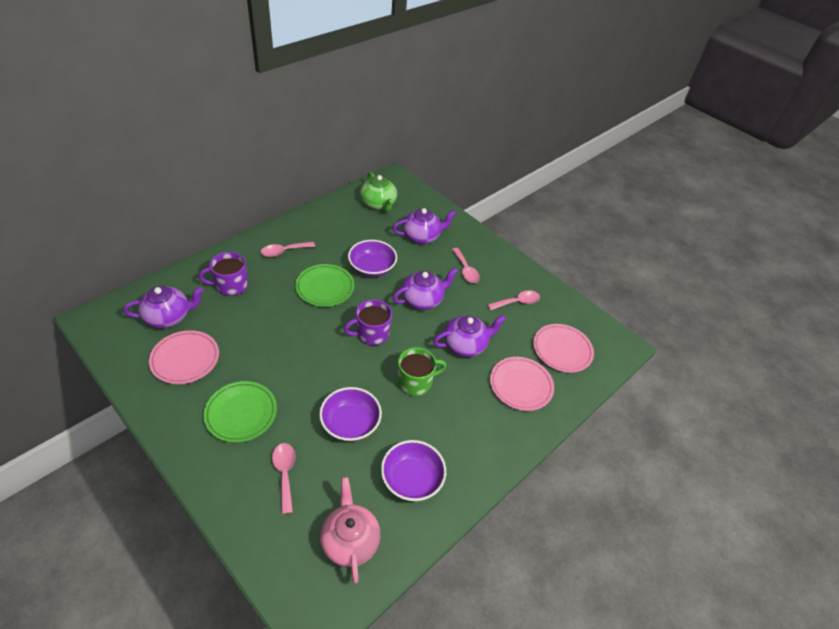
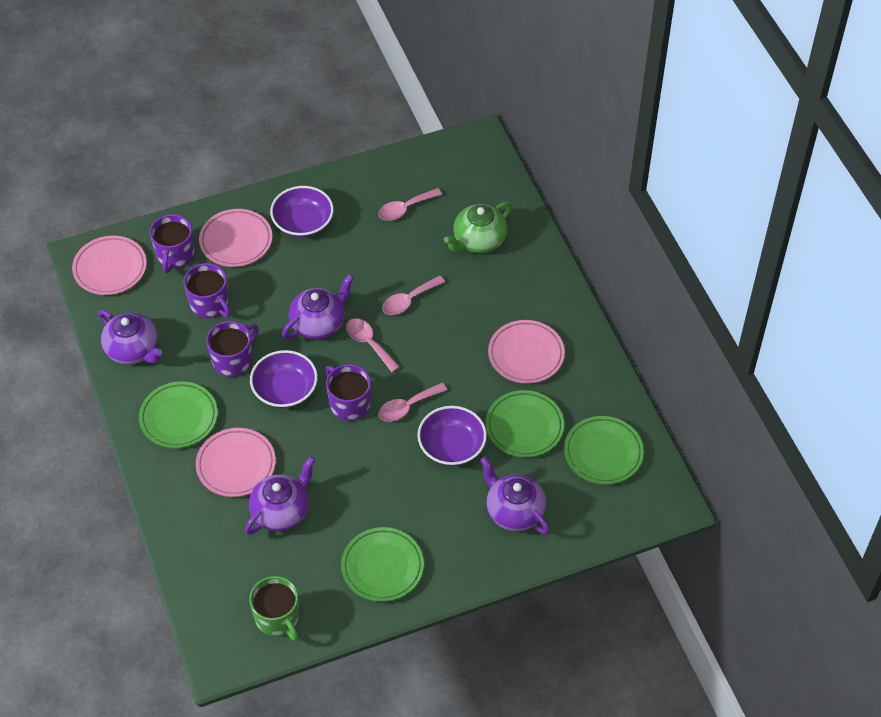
green plate: [204,381,277,443] [295,264,354,307] = 2 -> [139,381,218,448] [341,527,424,602] [486,390,564,457] [564,416,644,484] = 4
pink plate: [149,330,219,384] [490,357,554,411] [533,324,594,373] = 3 -> [72,236,147,295] [196,428,276,497] [199,209,272,267] [488,320,565,384] = 4
pink teapot: [320,477,380,583] = 1 -> none = 0
purple mug: [199,252,248,296] [344,300,392,346] = 2 -> [150,214,195,273] [183,263,231,318] [206,321,259,377] [325,364,371,421] = 4

